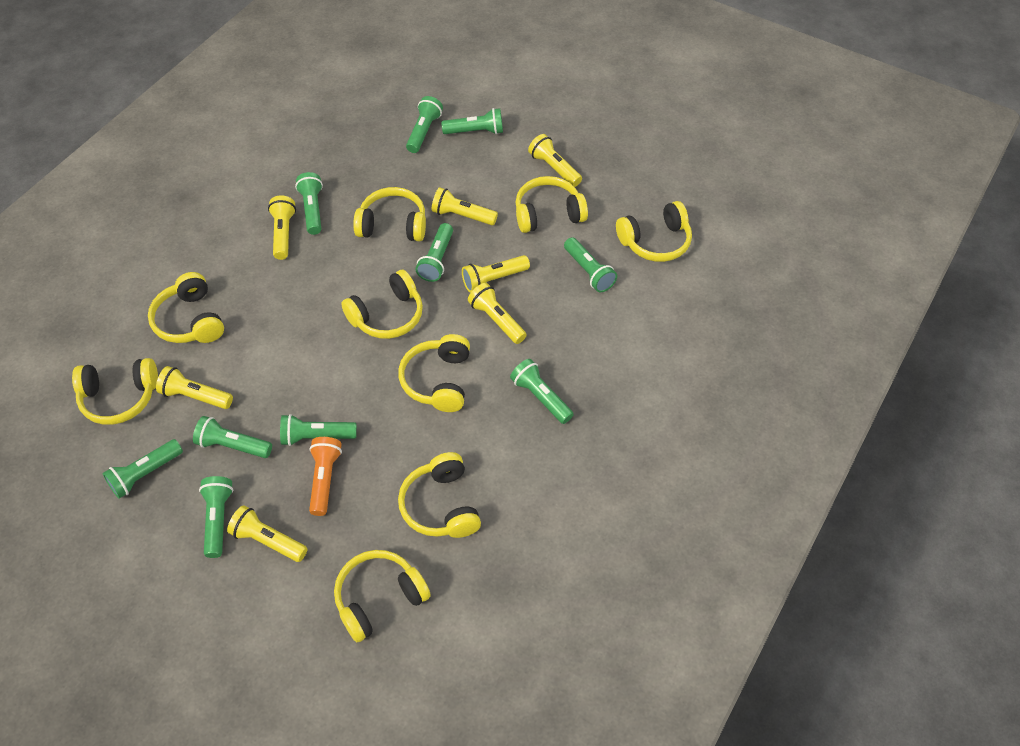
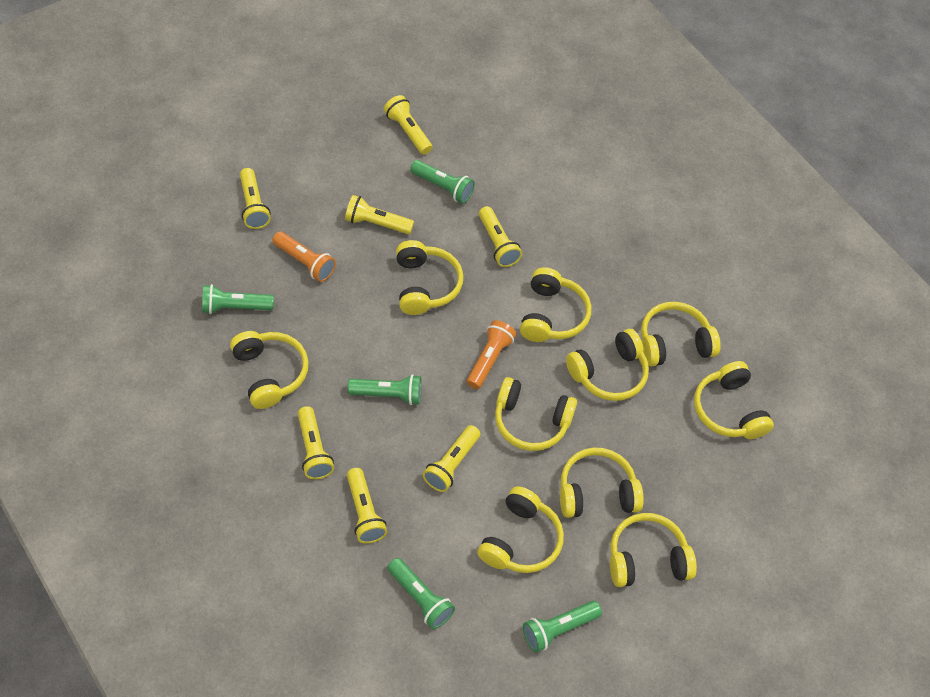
green flashlight: [102,439,183,498] [193,416,272,458] [199,476,233,558] [280,414,357,446] [295,172,323,235] [406,96,443,153] [416,223,453,282] [441,108,503,134] [510,359,574,424] [564,237,617,292] = 10 -> [202,284,274,314] [348,374,422,405] [387,558,455,629] [410,160,475,204] [523,601,602,652] = 5
orange flashlight: [309,437,342,516] = 1 -> [272,232,336,282] [467,320,516,389] = 2
yellow headphones: [72,358,158,425] [148,272,224,343] [334,550,431,642] [341,270,423,339] [353,187,426,241] [398,452,481,538] [399,334,470,412] [515,176,588,233] [616,201,692,262] = 9 -> [230,331,309,409] [396,240,463,315] [477,486,564,573] [495,377,577,451] [520,267,591,342] [560,447,644,518] [566,329,649,401] [610,513,697,587] [641,302,720,367] [694,361,774,439] = 10

